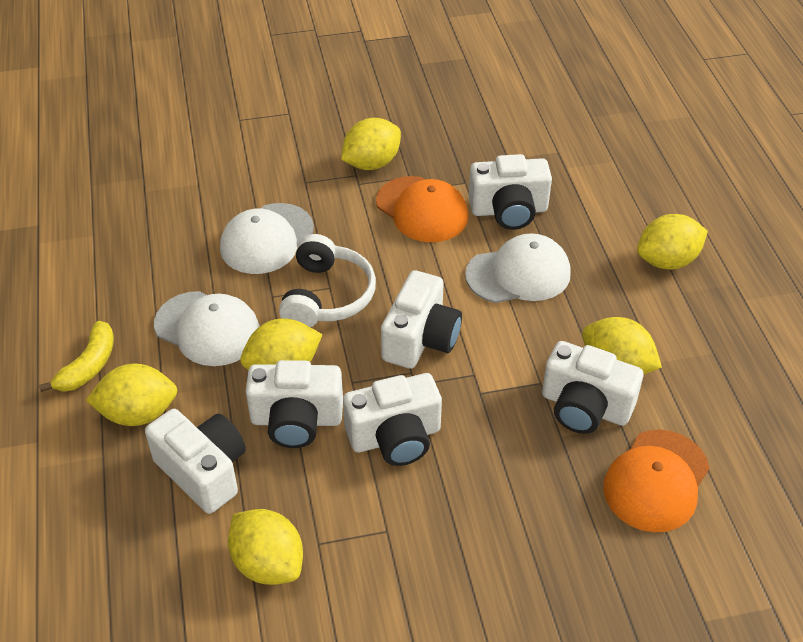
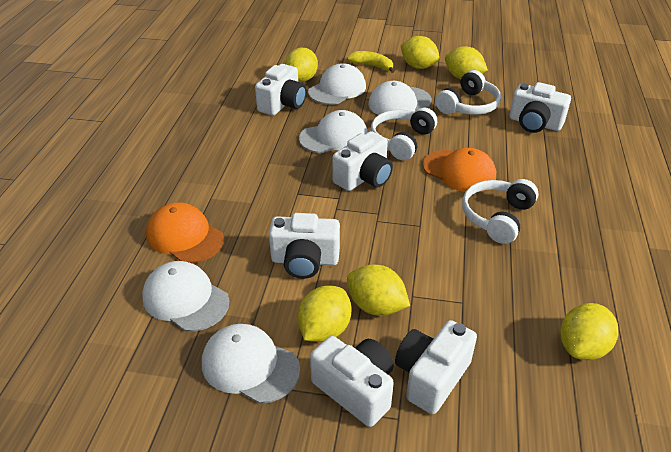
white cap: [154,291,260,366] [220,203,314,274] [465,233,571,303] = 3 -> [142,261,229,331] [202,324,300,404] [299,110,368,153] [308,63,366,105] [368,81,432,115] = 5
white headphones: [279,234,376,327] = 1 -> [371,107,437,160] [436,70,501,115] [462,179,539,244] = 3

